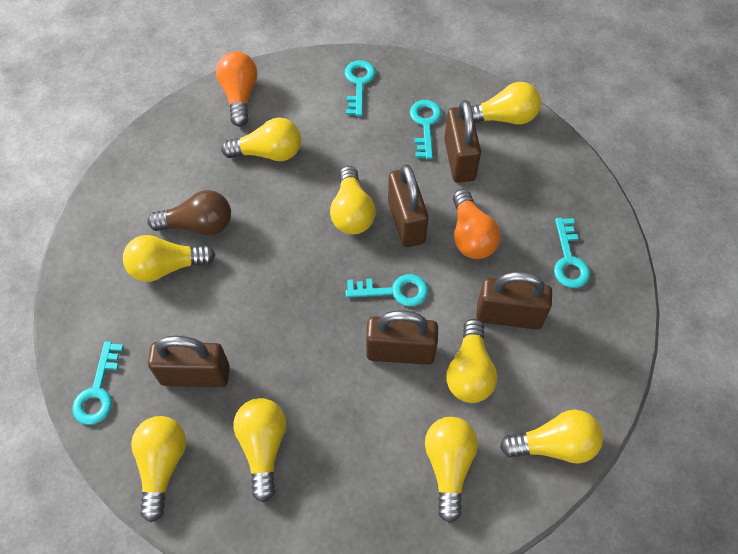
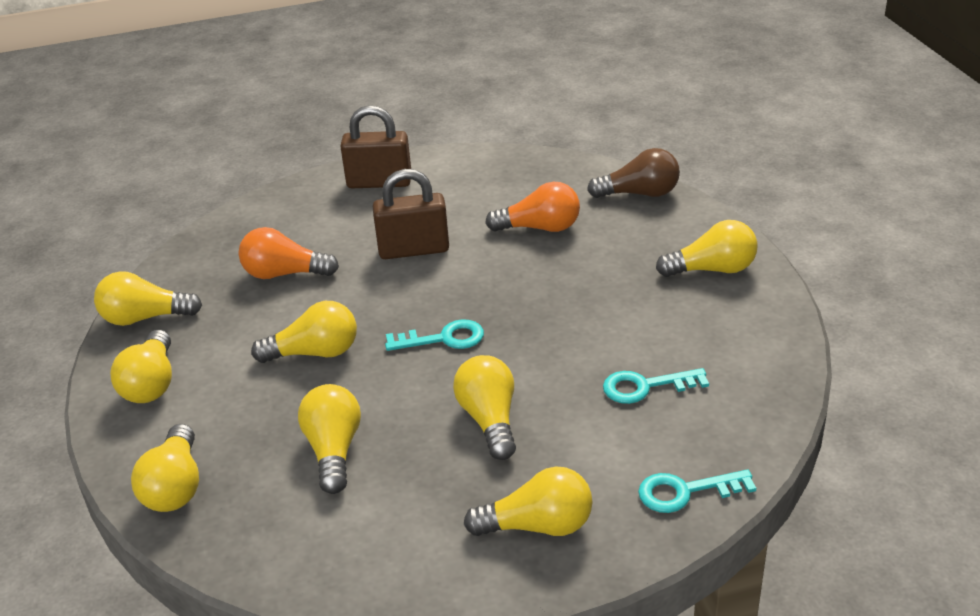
brown padlock: [148,336,230,387] [366,310,438,365] [388,164,429,247] [444,100,481,183] [476,272,552,330] = 5 -> [340,105,411,188] [373,169,449,259] = 2
turquoise key: [72,341,124,425] [345,60,375,116] [346,274,428,307] [410,100,442,159] [554,218,590,288] = 5 -> [385,319,484,351] [603,368,709,404] [638,469,756,513] = 3
yellow light bulb: [123,235,215,282] [131,416,186,522] [221,118,301,161] [234,398,286,502] [330,166,376,234] [425,417,478,523] [446,319,497,403] [471,82,541,125] [500,410,603,464] = 9 -> [94,271,202,326] [110,330,172,403] [131,424,199,512] [251,301,357,363] [298,384,361,494] [453,355,516,460] [464,467,592,536] [656,220,758,277] = 8

